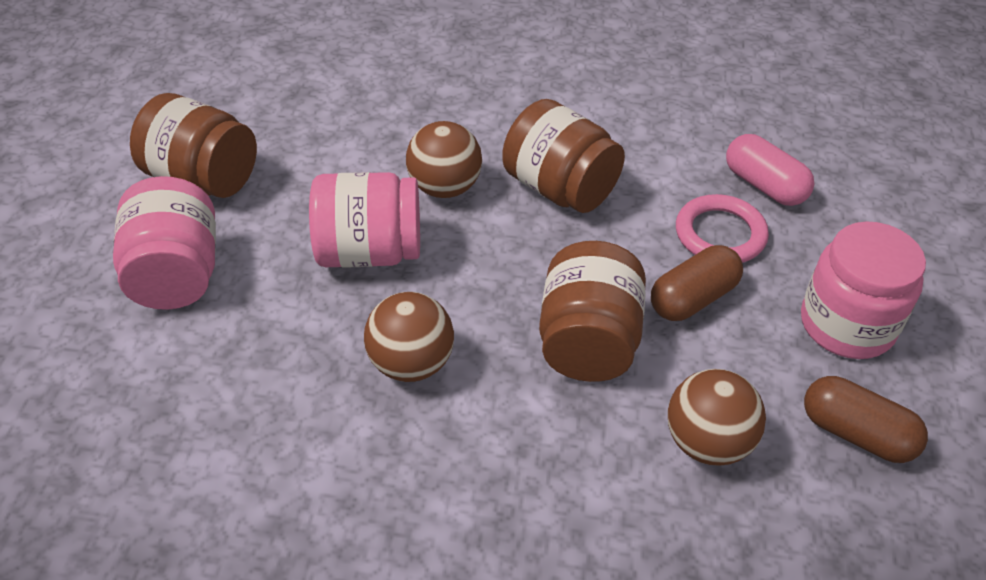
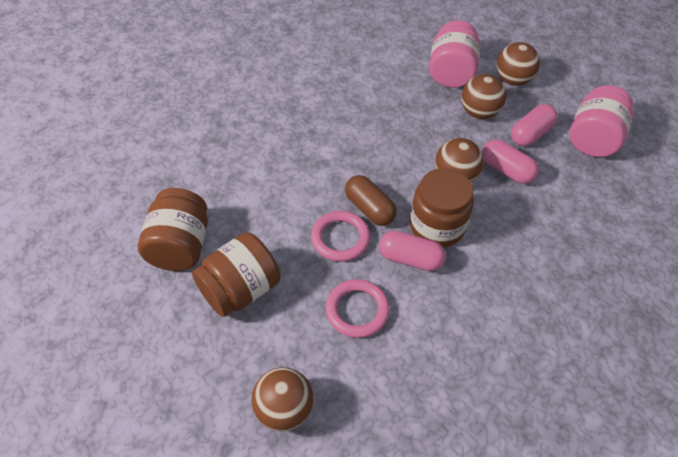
brown ball: [364,292,454,382] [406,121,482,198] [668,369,766,465] = 3 -> [252,367,314,431] [435,138,484,183] [461,74,506,119] [496,42,540,86] = 4
brown capsule: [651,245,743,321] [804,376,928,463] = 2 -> [345,175,397,226] = 1
pink capsule: [726,134,815,206] = 1 -> [379,231,446,271] [482,139,539,184] [511,104,558,146] = 3
pink jar: [113,176,216,310] [309,172,420,268] [801,221,926,359] = 3 -> [429,20,480,88] [569,85,634,157] = 2
pink ring: [676,194,769,263] = 1 -> [311,211,370,262] [325,279,390,338] = 2

